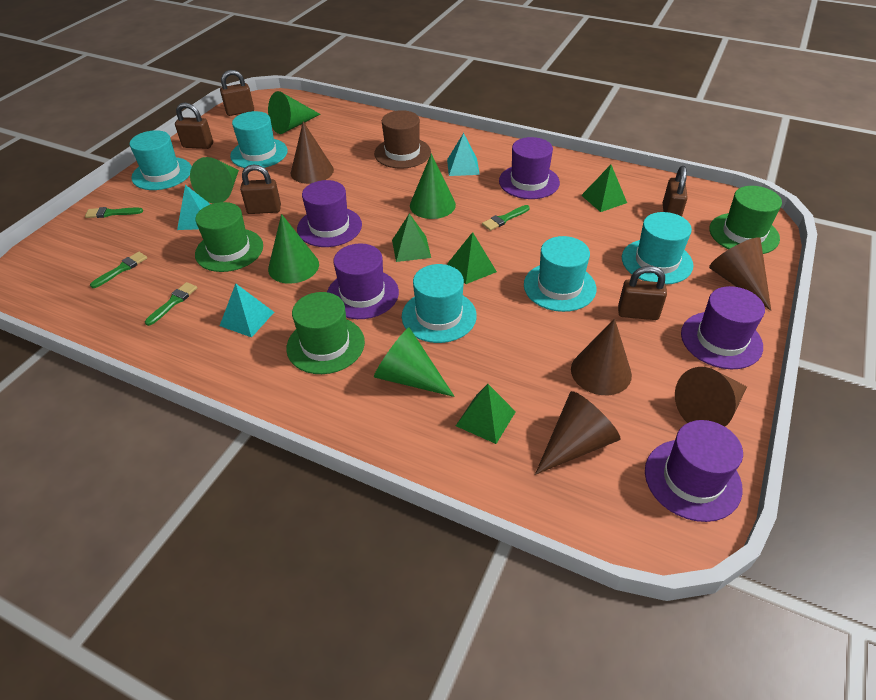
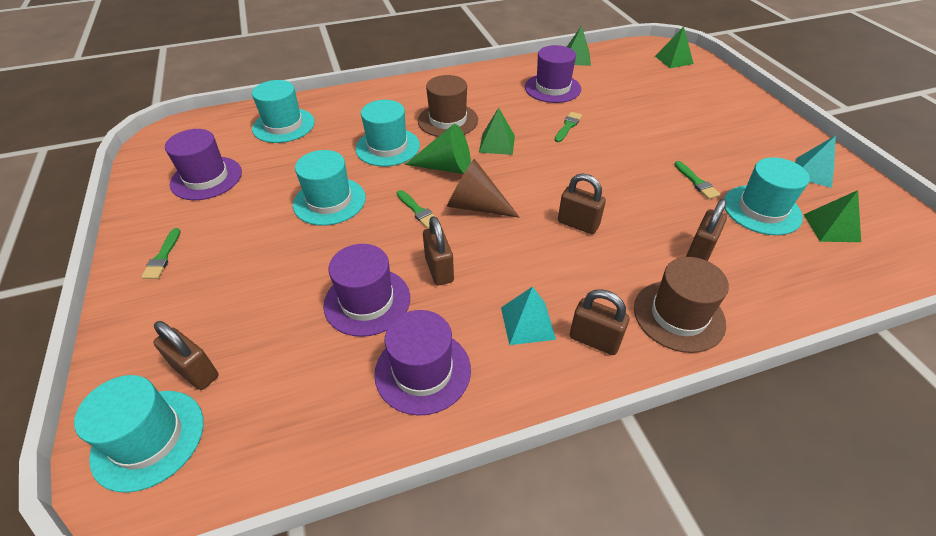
brown cone: [291,122,334,184] [535,391,621,475] [571,318,632,395] [675,367,747,426] [709,238,771,311] = 5 -> [447,159,520,218] = 1
brown hat: [374,110,431,169] = 1 -> [418,75,478,137] [634,257,729,353] = 2
green cone: [190,157,239,204] [268,91,320,134] [268,214,319,284] [374,327,455,397] [410,154,456,219] = 5 -> [405,124,471,174] = 1
green hat: [195,202,263,272] [286,292,365,374] [709,186,782,254] = 3 -> none = 0
purple hat: [297,180,362,247] [327,243,399,319] [499,137,560,199] [645,420,743,522] [681,286,765,369] = 5 -> [165,129,242,200] [323,244,410,337] [374,310,471,416] [525,45,581,103] = 4
turquoise pyramid: [177,185,210,230] [220,283,274,338] [447,133,480,176] = 3 -> [501,287,556,345] [795,135,836,188] = 2

